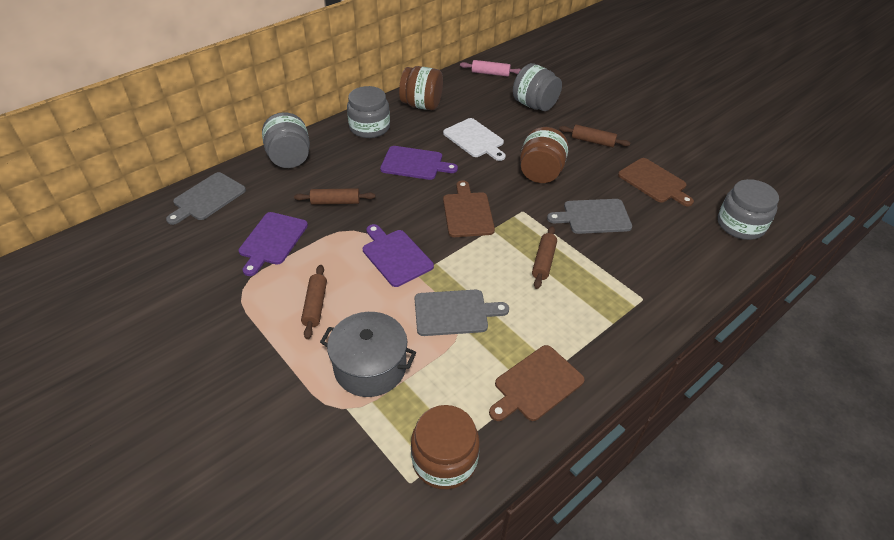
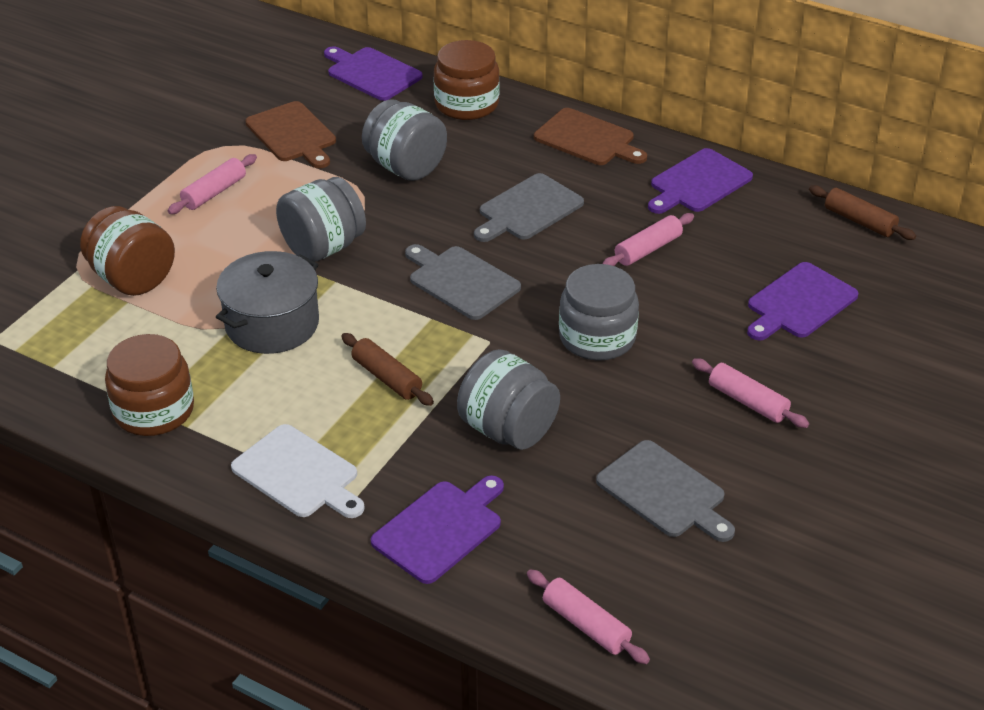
brown cutting board: [443,180,495,237] [489,345,585,421] [618,158,694,207] = 3 -> [245,101,336,168] [534,108,647,165] = 2
brown rolling pin: [294,188,375,205] [301,265,327,339] [532,226,557,289] [559,125,630,147] = 4 -> [341,333,434,406] [809,185,916,240] = 2
pink rolling pin: [460,60,521,77] = 1 -> [168,154,257,214] [527,569,650,664] [603,213,694,266] [692,358,809,428] = 4
purple cutting board: [239,212,308,276] [363,224,434,287] [380,146,458,180] = 3 -> [324,46,423,101] [371,476,504,584] [648,148,753,214] [747,262,858,341] = 4

